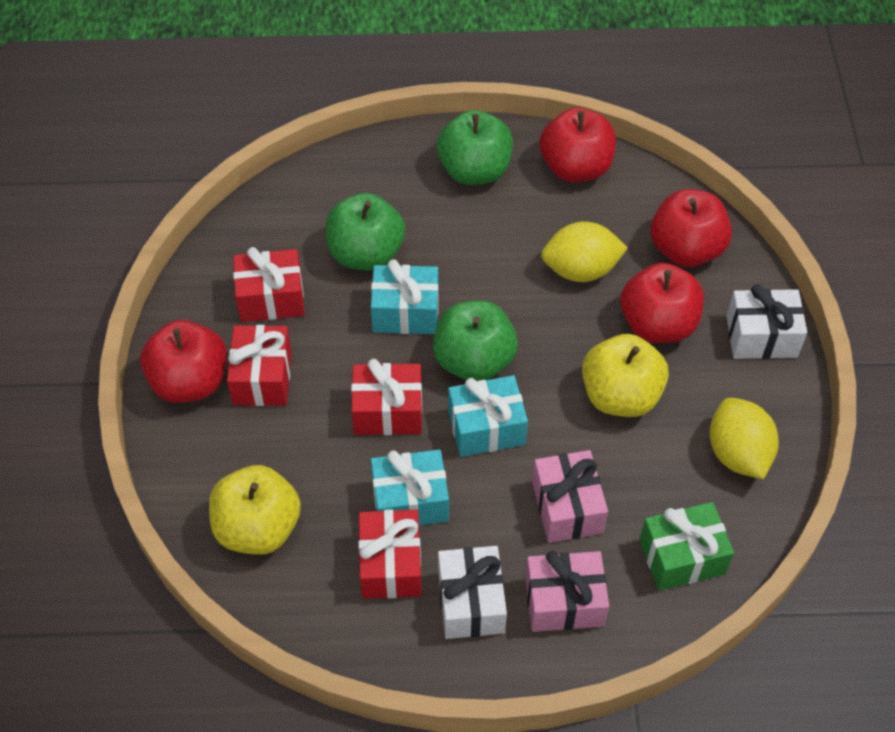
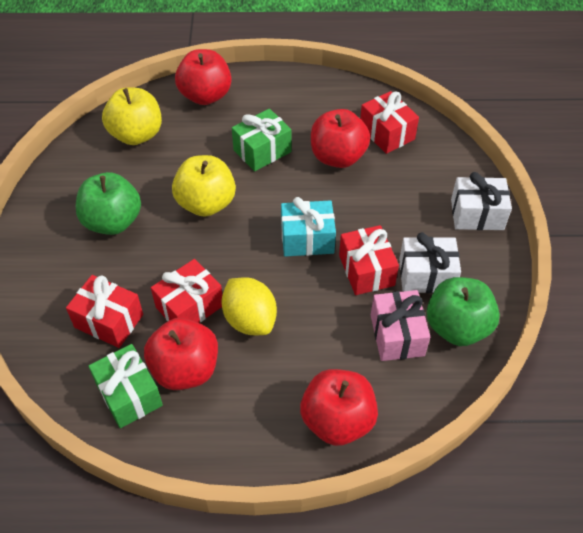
green apple: [325,193,405,271] [433,301,518,381] [437,110,513,185] = 3 -> [76,172,141,235] [426,277,500,346] = 2
green gift: [640,502,734,591] = 1 -> [88,344,163,428] [232,109,292,171] = 2
pink gift: [525,551,609,632] [532,450,608,543] = 2 -> [371,290,430,361] = 1
turquoise gift: [371,259,439,334] [371,449,449,525] [448,375,528,457] = 3 -> [281,197,336,257] = 1
yellow lemon: [541,221,628,282] [709,398,779,480] = 2 -> [221,277,277,335] = 1

